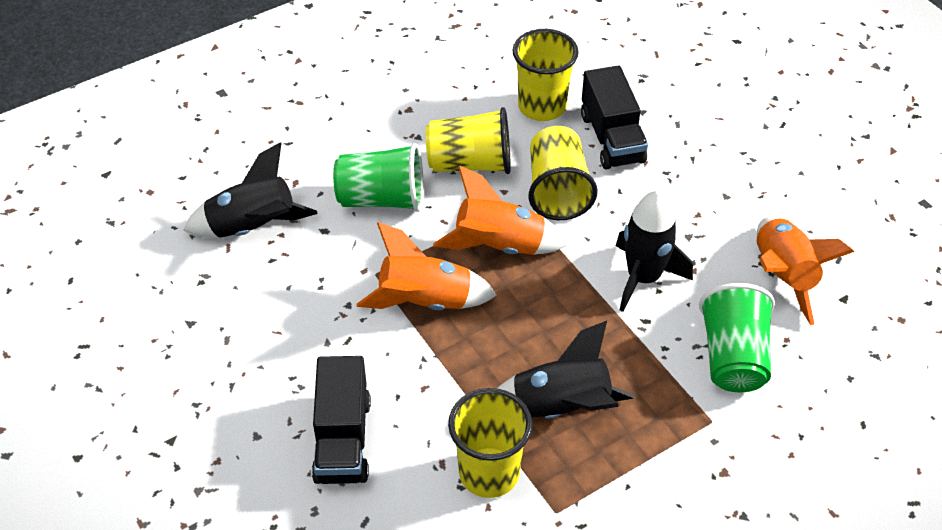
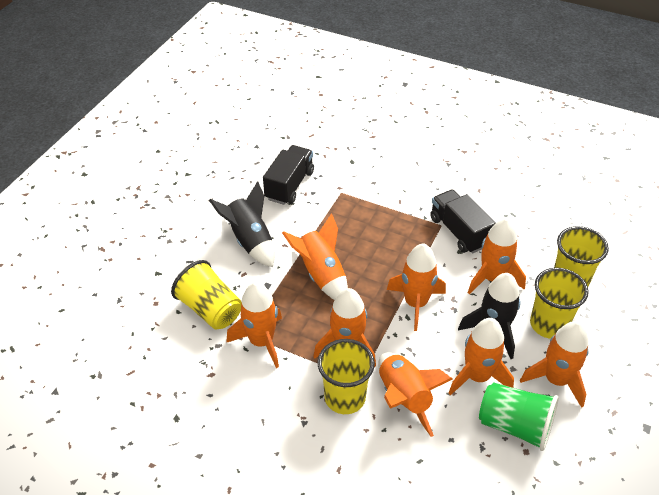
black rocket: [183,142,317,238] [497,321,634,419] [616,191,693,312] = 3 -> [209,181,275,267] [458,273,521,359] = 2
green cup: [333,143,424,212] [699,283,775,393] = 2 -> [479,383,559,451] = 1
orange rocket: [357,222,496,310] [433,165,569,255] [757,217,854,325] = 3 -> [226,282,282,368] [282,213,348,300] [313,288,376,368] [378,352,452,437] [387,243,446,331] [449,318,514,395] [468,218,526,295] [520,321,589,408] = 8

